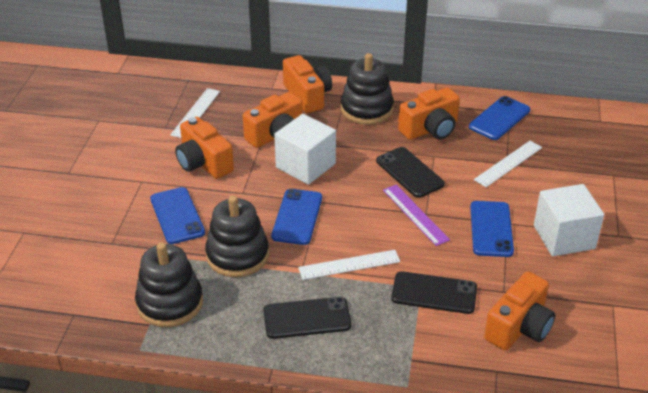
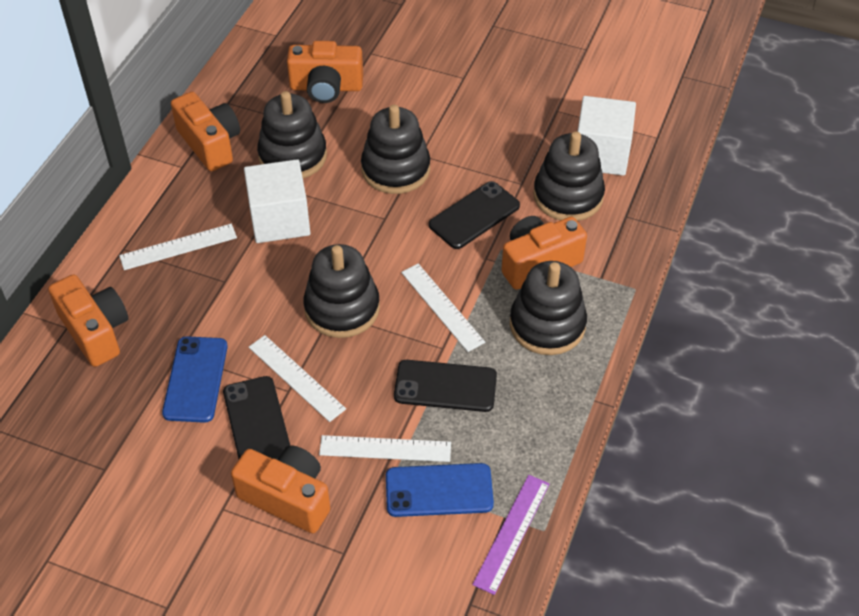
black stacking toy: [135,242,203,327] [205,195,269,277] [341,53,394,125] = 3 -> [257,91,327,178] [303,244,380,338] [361,105,430,194] [510,261,587,355] [533,132,605,221] = 5
blue phone: [150,187,205,244] [271,189,322,245] [469,96,530,140] [470,201,514,257] = 4 -> [162,336,228,423] [386,463,494,517] = 2
white ruler: [170,88,220,138] [298,250,400,280] [474,141,542,187] = 3 -> [119,224,237,270] [249,335,346,422] [319,435,451,462] [401,264,485,352] = 4

